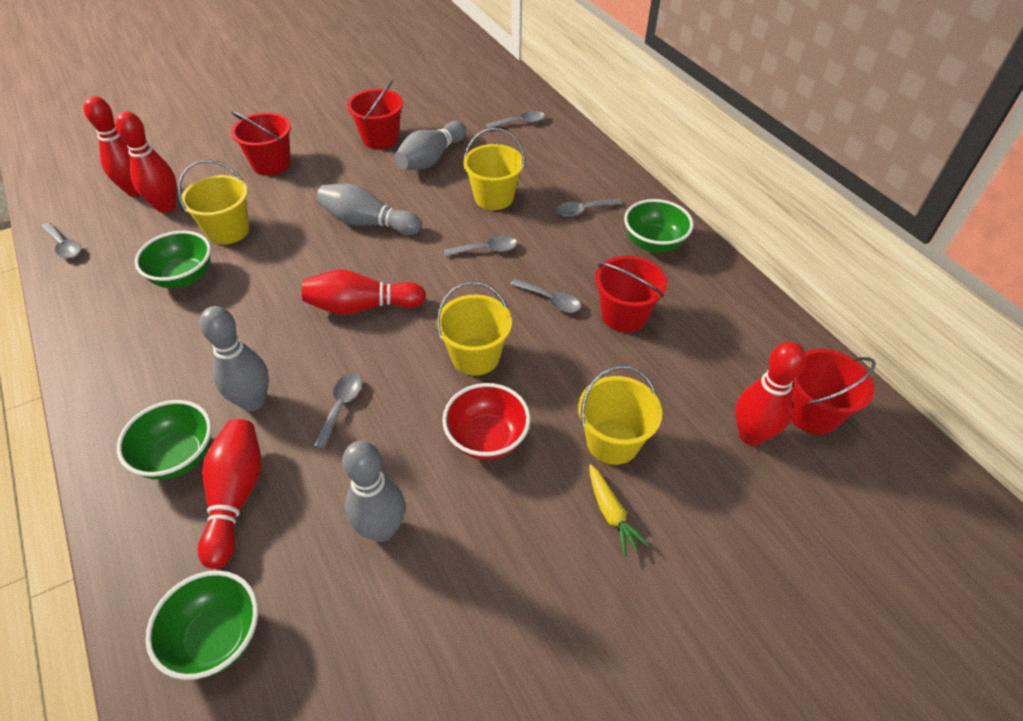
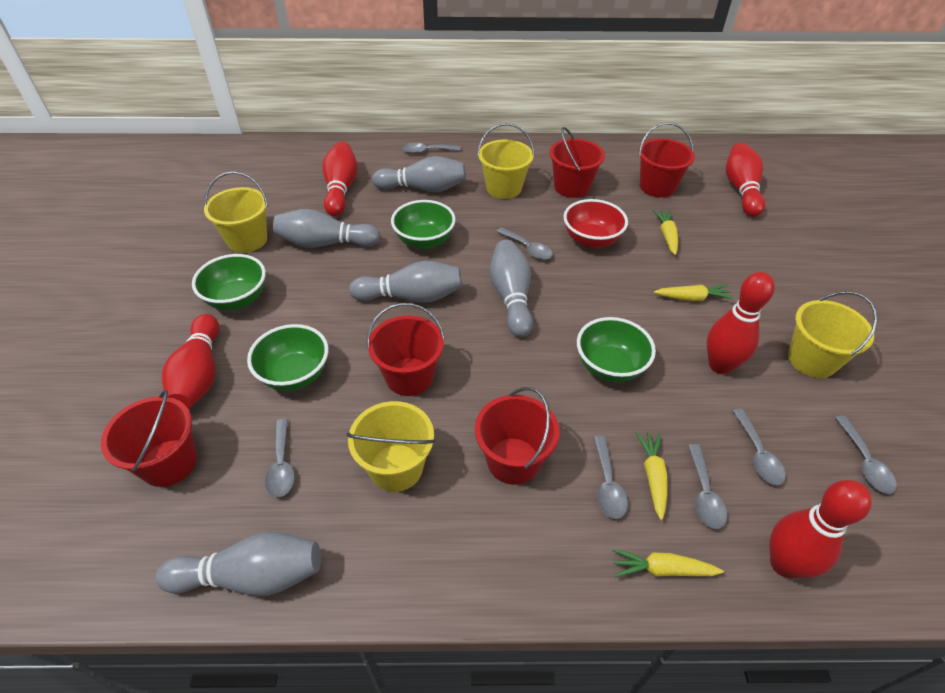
grey bowling pin: [200,306,269,411] [317,184,422,235] [342,441,405,542] [394,121,466,170] = 4 -> [155,532,321,596] [273,209,381,248] [349,260,462,303] [372,156,466,192] [490,240,533,337] = 5
grey spoon: [41,222,81,259] [313,374,362,449] [444,236,517,257] [485,111,545,129] [510,278,581,313] [556,199,622,217] = 6 -> [265,419,295,497] [402,143,460,154] [496,227,553,260] [594,436,628,519] [688,444,727,529] [733,409,786,485] [835,416,897,494] = 7
red bucket: [231,111,291,176] [347,79,403,149] [595,255,667,333] [790,349,876,435] = 4 -> [101,390,197,487] [367,303,445,396] [475,387,560,485] [550,127,605,198] [639,122,695,197] = 5
yellow carrot: [589,464,649,556] = 1 -> [612,549,724,577] [636,432,667,520] [653,210,678,255] [654,285,733,301] = 4

